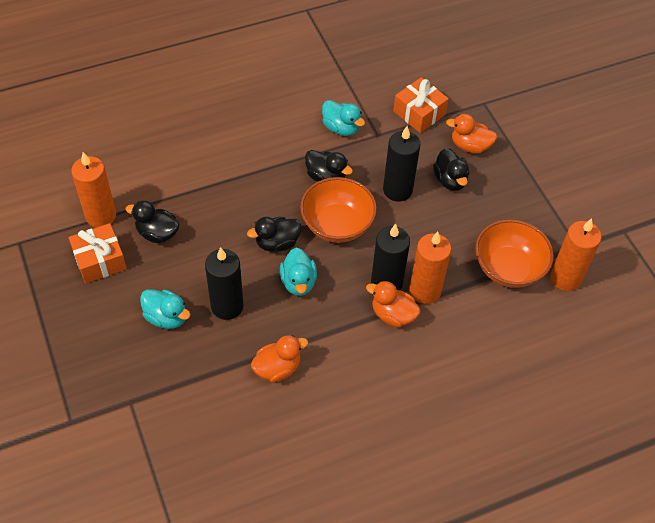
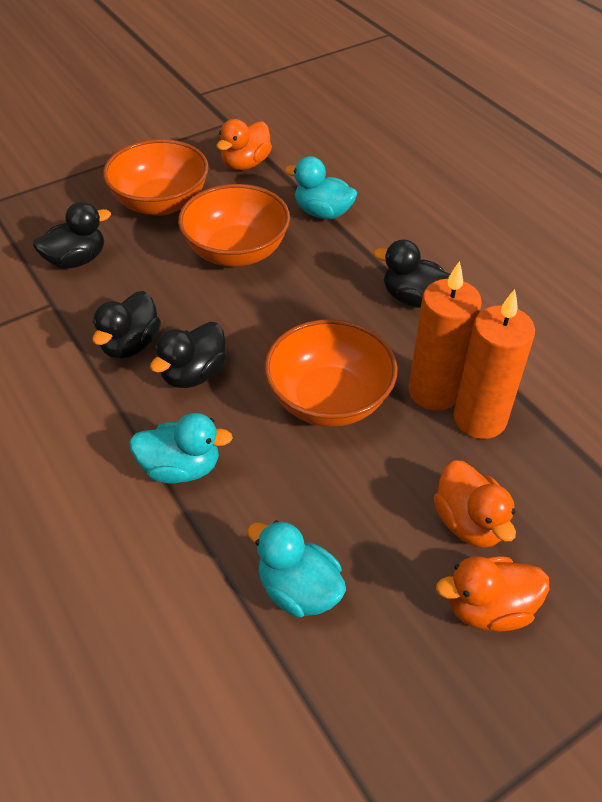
black candle: [205,247,243,320] [371,224,410,291] [383,126,420,201] = 3 -> none = 0
orange bowl: [300,177,377,243] [475,220,554,288] = 2 -> [103,139,209,216] [178,184,290,267] [264,319,398,427] = 3
orange candle: [71,152,116,228] [409,231,451,304] [550,218,601,291] = 3 -> [409,261,482,411] [454,289,535,439] = 2
orange gift: [69,223,127,283] [393,77,449,133] = 2 -> none = 0

